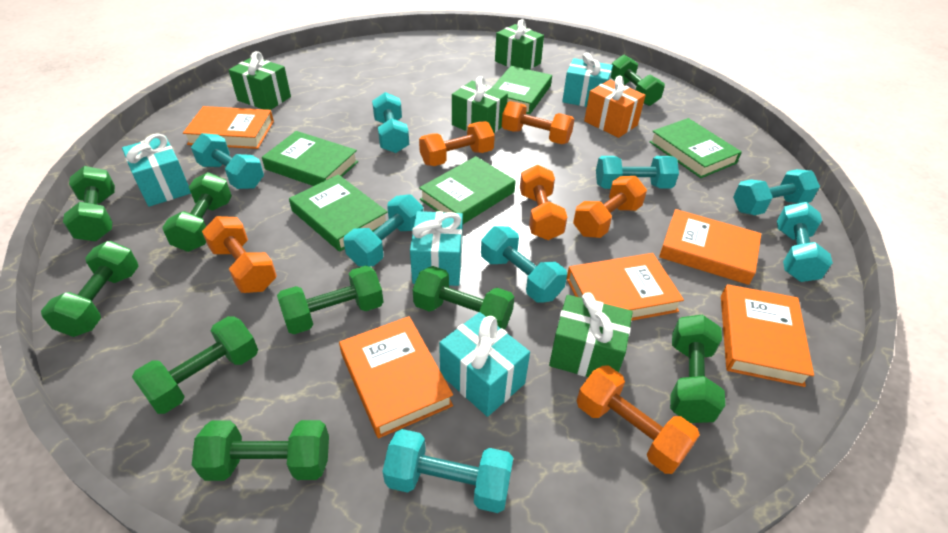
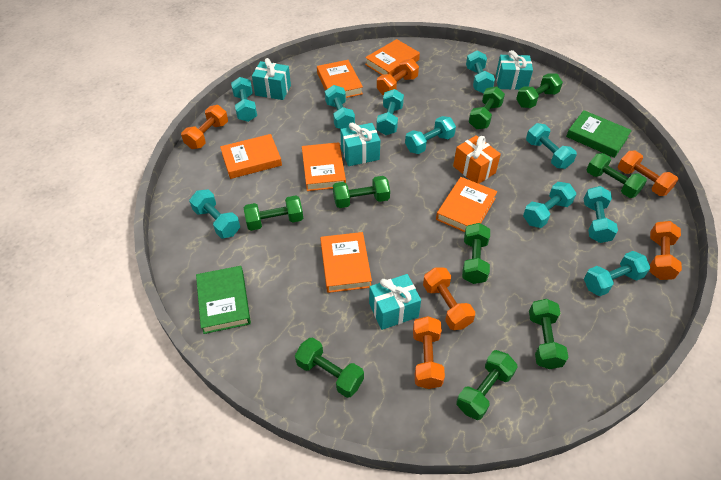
green book: [262,131,358,186] [289,174,388,252] [419,156,516,224] [492,66,552,114] [650,118,742,178] = 5 -> [196,266,251,334] [566,110,632,158] = 2
green gift: [229,51,291,110] [452,76,508,133] [495,19,544,70] [549,292,633,377] = 4 -> none = 0
orange book: [183,106,274,149] [339,316,453,438] [567,253,684,321] [659,209,761,285] [721,284,814,387] = 5 -> [220,134,282,179] [302,142,346,191] [317,60,363,98] [320,232,372,293] [365,39,420,77] [436,177,498,232] = 6
turquoise dumbbell: [191,133,264,189] [343,194,424,266] [372,92,409,153] [382,429,513,513] [481,226,567,303] [596,156,679,189] [733,169,820,215] [777,202,833,282] = 8 -> [189,189,240,238] [231,77,257,122] [325,85,355,129] [376,89,404,135] [405,116,456,154] [466,50,495,93] [523,182,576,228] [526,123,577,169] [584,186,618,243] [584,251,650,296] = 10

